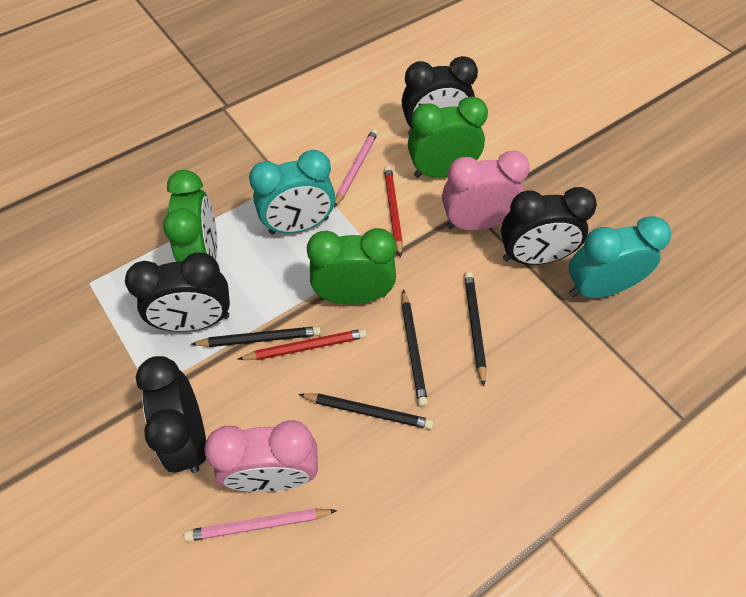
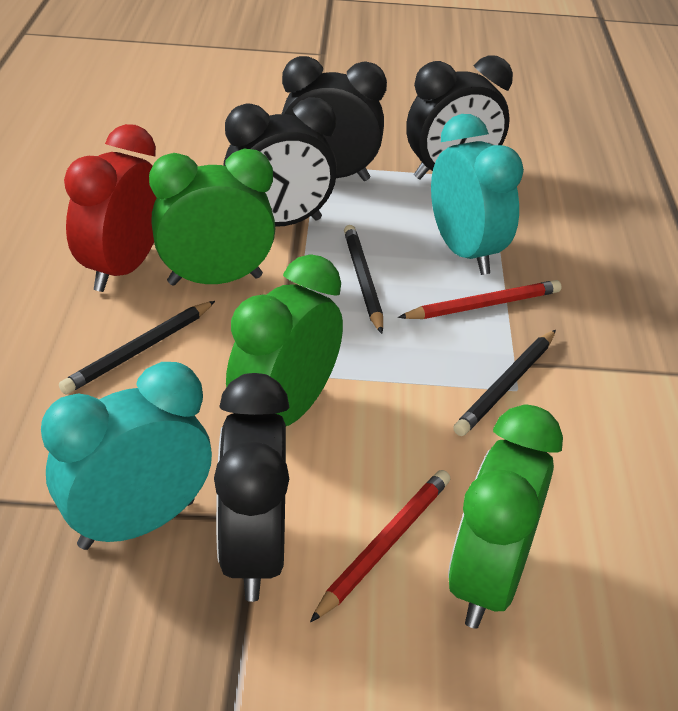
black pencil: [191,326,321,347] [299,393,434,429] [401,289,428,407] [464,271,486,386] = 4 -> [59,301,215,395] [344,225,383,334] [453,330,556,436] = 3
pink clock: [204,420,318,492] [442,150,530,231] = 2 -> none = 0
pink pencil: [184,508,337,542] [334,129,378,207] = 2 -> none = 0
red clock: none = 0 -> [64,124,157,292] = 1

